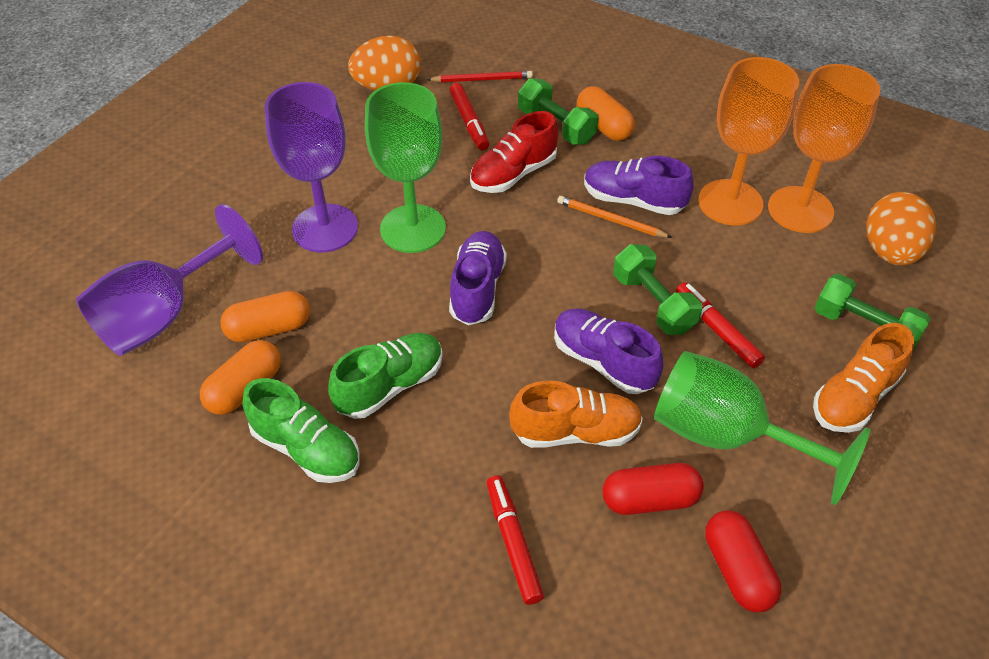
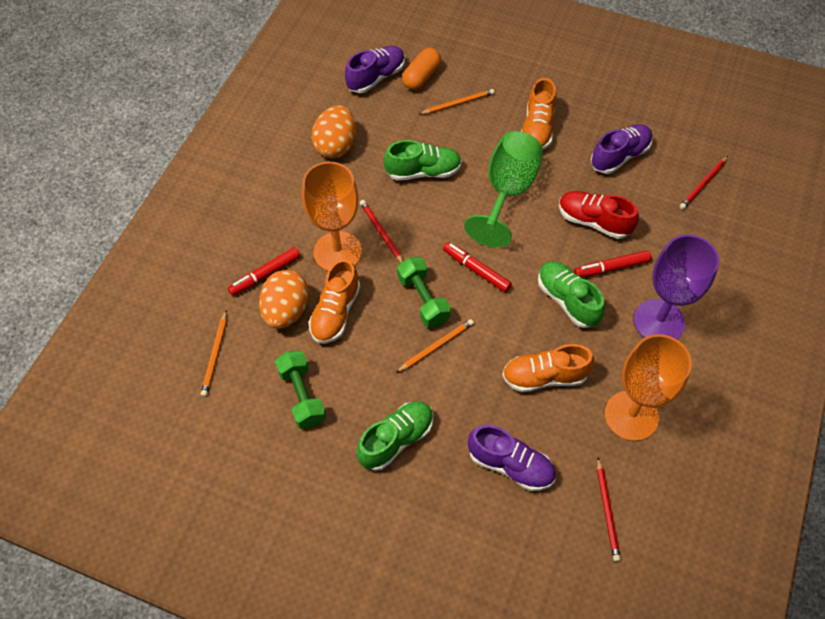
green dumbbell: [518,78,598,145] [613,244,702,335] [815,274,931,350] = 3 -> [275,351,326,429] [397,257,451,327] = 2
green goblet: [365,82,446,253] [654,351,870,505] = 2 -> [464,131,543,248] = 1
green shoe: [242,378,360,483] [328,333,443,419] = 2 -> [357,401,433,471] [384,140,462,181] [538,261,605,328] = 3
orange capsule: [200,340,281,415] [220,291,310,343] [577,86,635,141] = 3 -> [402,48,441,90] = 1
orange pencil: [557,196,672,238] = 1 -> [201,310,227,397] [396,319,474,373] [419,89,494,115] = 3
orange shoe: [509,381,643,448] [813,323,914,433] = 2 -> [308,259,360,344] [502,344,594,392] [521,78,556,150] = 3
purple goblet: [76,204,263,356] [264,82,358,252] = 2 -> [634,234,719,339] = 1
red capsule: [602,463,704,515] [705,510,781,612] = 2 -> none = 0
red pencil: [427,71,533,82] = 1 -> [360,200,403,263] [597,457,621,562] [680,156,728,210] = 3

